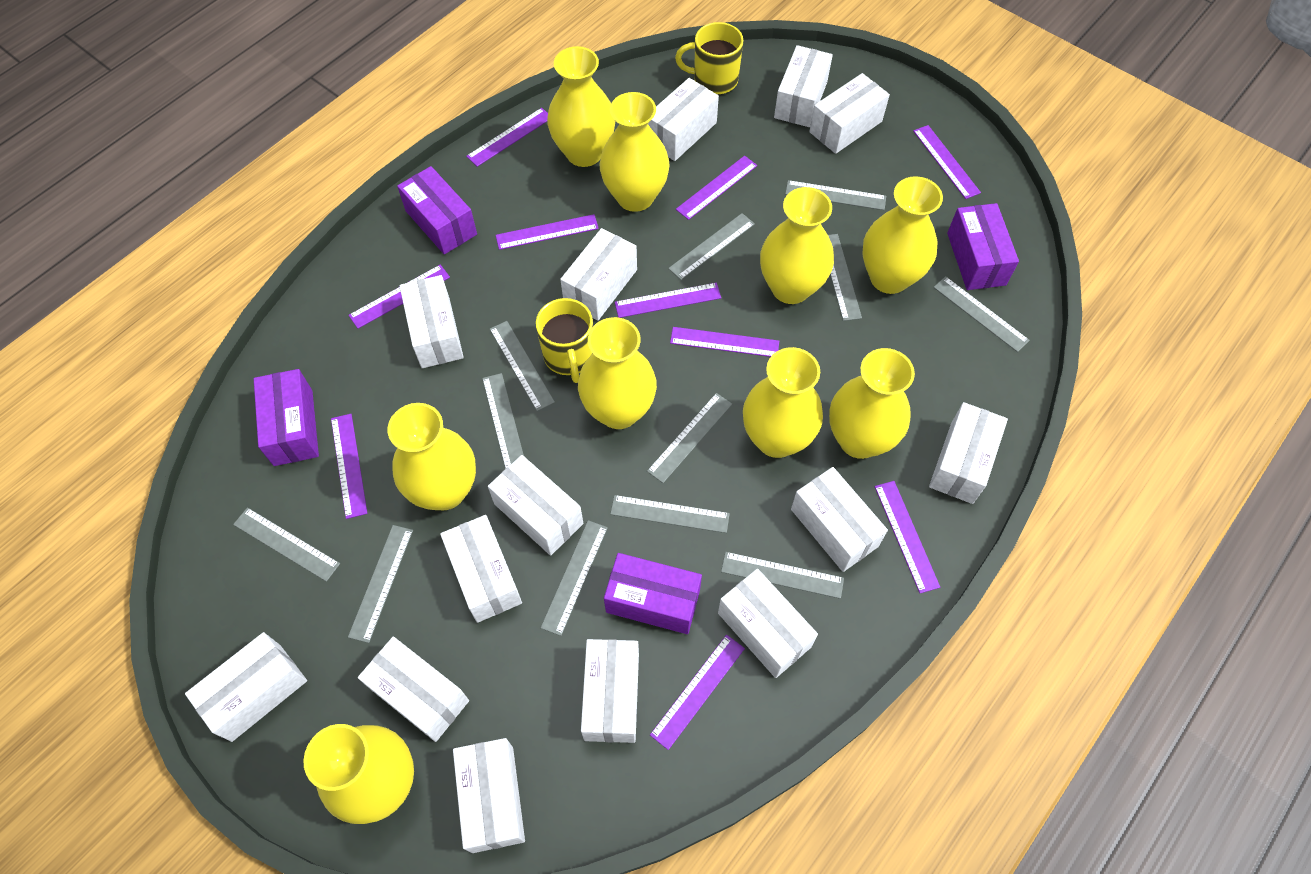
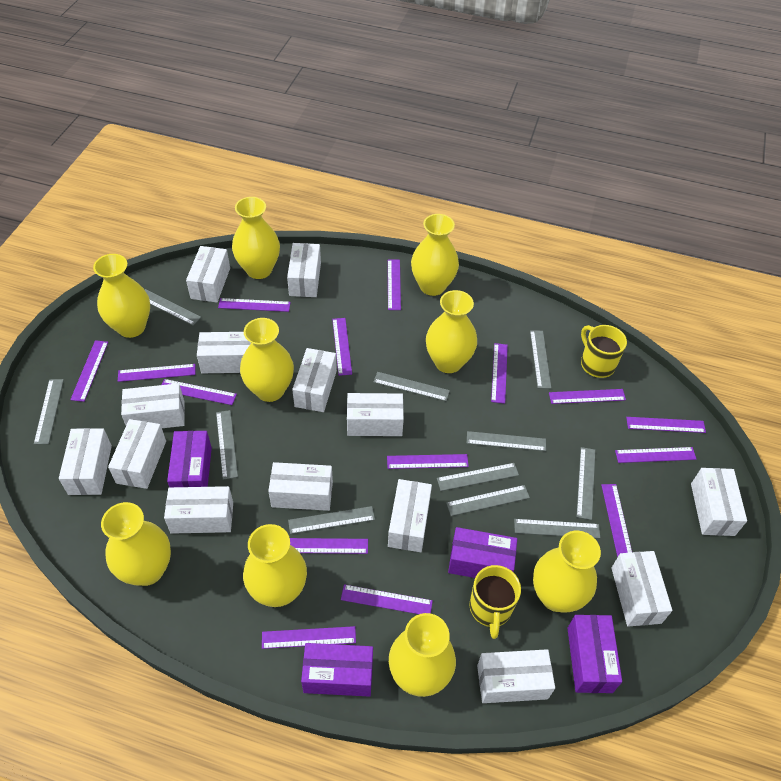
grey ruler: [233,507,340,582] [348,525,413,643] [482,373,524,469] [490,321,555,411] [541,520,608,636] [610,495,730,533] [647,393,732,483] [668,213,755,280] [721,552,844,599] [785,180,886,210] [828,234,862,321] [933,276,1030,352] = 12 -> [34,379,64,444] [145,289,201,325] [216,410,238,480] [288,506,375,534] [373,372,450,401] [437,463,519,491] [446,485,530,516] [467,431,546,451] [514,519,600,538] [530,330,551,389] [577,447,595,520] = 11
purple ruler: [331,414,367,519] [349,265,450,329] [466,108,548,167] [496,214,599,250] [615,283,721,318] [650,635,745,750] [670,327,779,357] [676,156,757,220] [874,481,940,593] [913,125,981,199] = 10 -> [70,340,108,402] [118,364,195,382] [161,379,237,405] [218,298,291,312] [262,626,356,649] [290,538,368,554] [332,318,352,376] [341,584,433,614] [387,454,469,469] [388,259,401,310] [491,343,508,404] [549,389,626,404] [601,484,632,557] [615,447,697,463] [626,417,706,433] = 15

